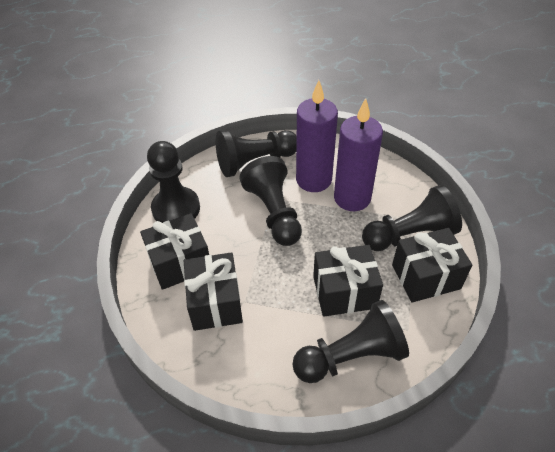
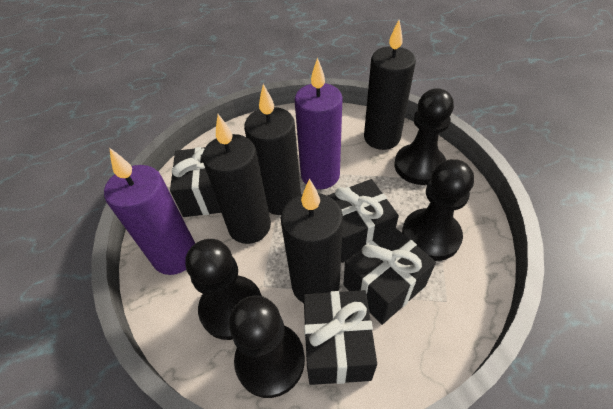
black candle: none = 0 -> [202,114,271,244] [244,84,301,215] [281,178,343,303] [364,20,416,150] = 4
black pawn: [147,141,200,223] [216,130,297,177] [239,156,302,246] [292,300,409,383] [362,185,462,251] = 5 -> [185,239,262,340] [229,296,305,398] [394,88,454,185] [402,159,474,261] = 4

